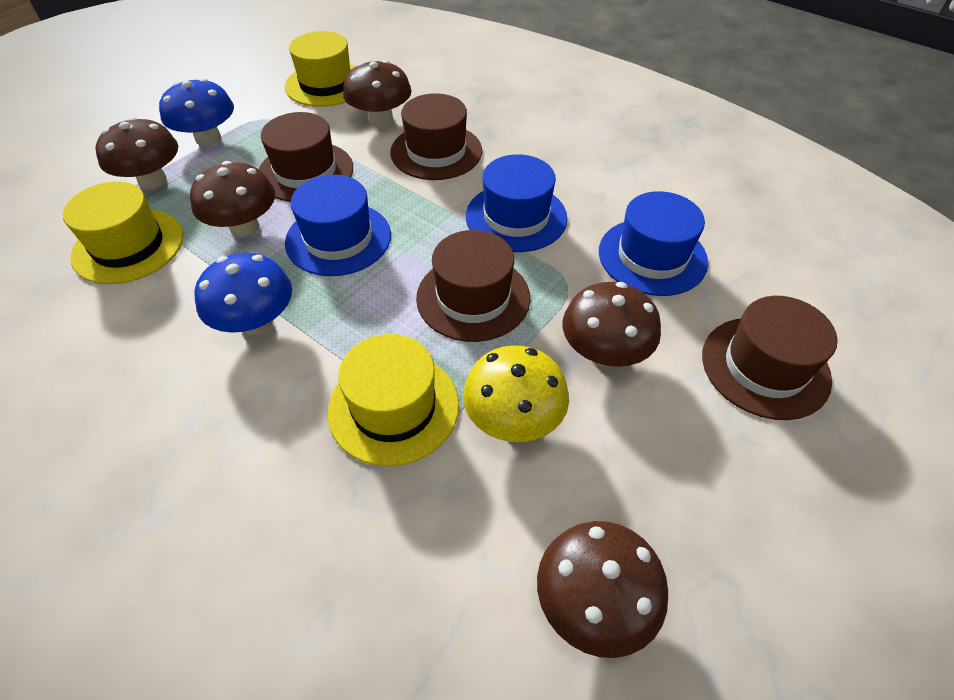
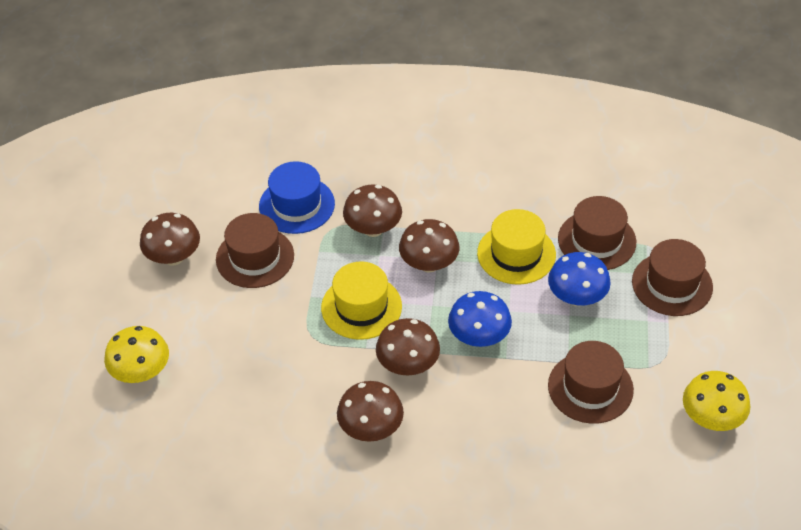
blue hat: [285,175,391,276] [466,154,568,252] [599,191,708,296] = 3 -> [259,161,335,234] = 1
yellow hat: [63,181,183,284] [285,31,356,107] [328,334,459,466] = 3 -> [321,262,402,340] [477,209,556,285] = 2
yellow mushroom: [463,345,569,442] = 1 -> [104,326,169,383] [683,371,751,431] = 2

